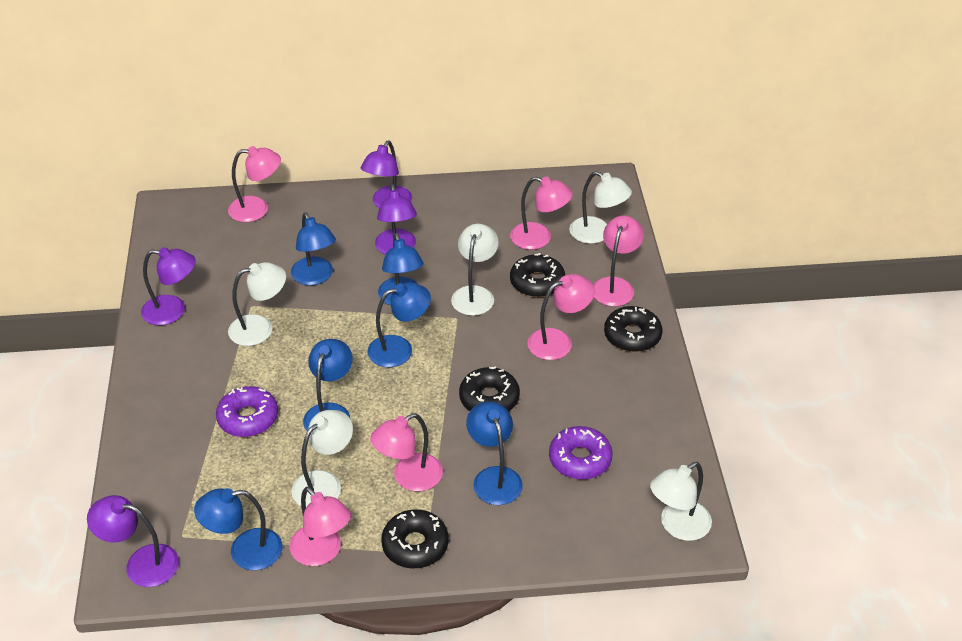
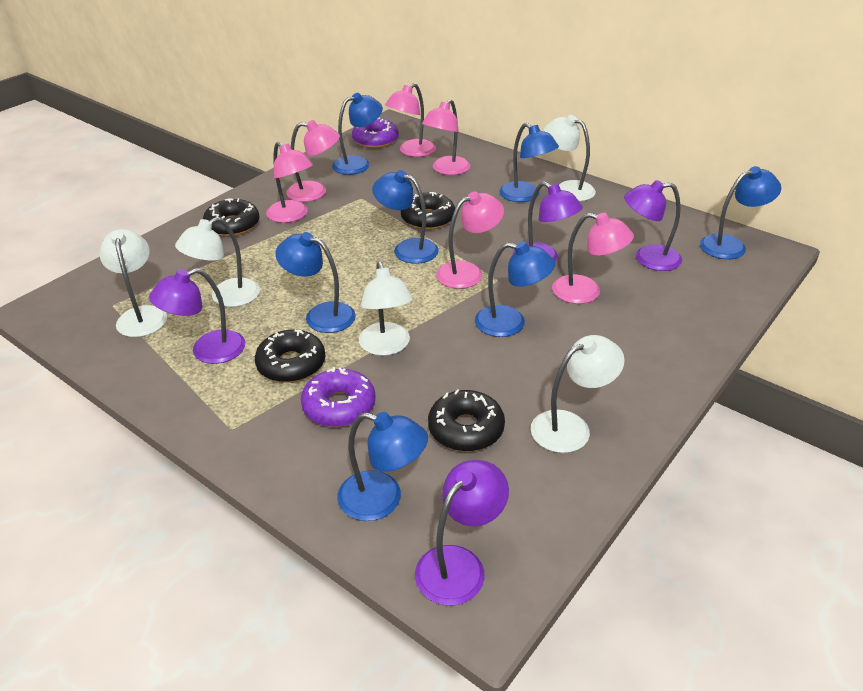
blue lamp: [194,488,283,570] [291,212,336,285] [303,339,353,431] [367,282,431,367] [378,233,424,305] [466,401,523,505] = 6 -> [275,232,356,333] [332,93,383,175] [337,412,428,521] [372,170,439,264] [475,241,555,337] [499,123,559,202] [700,166,781,259] = 7

